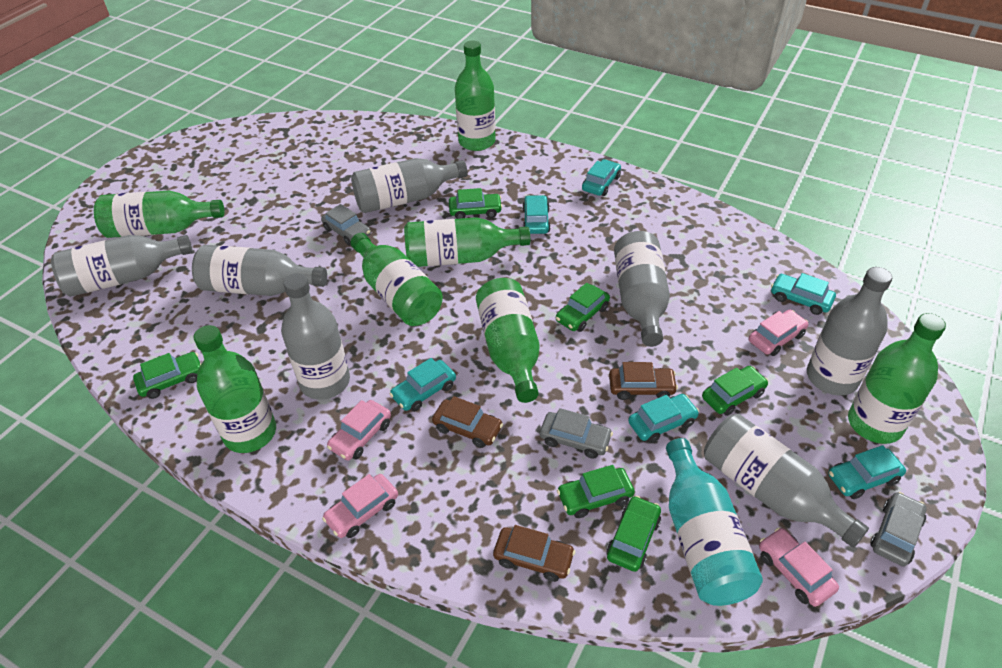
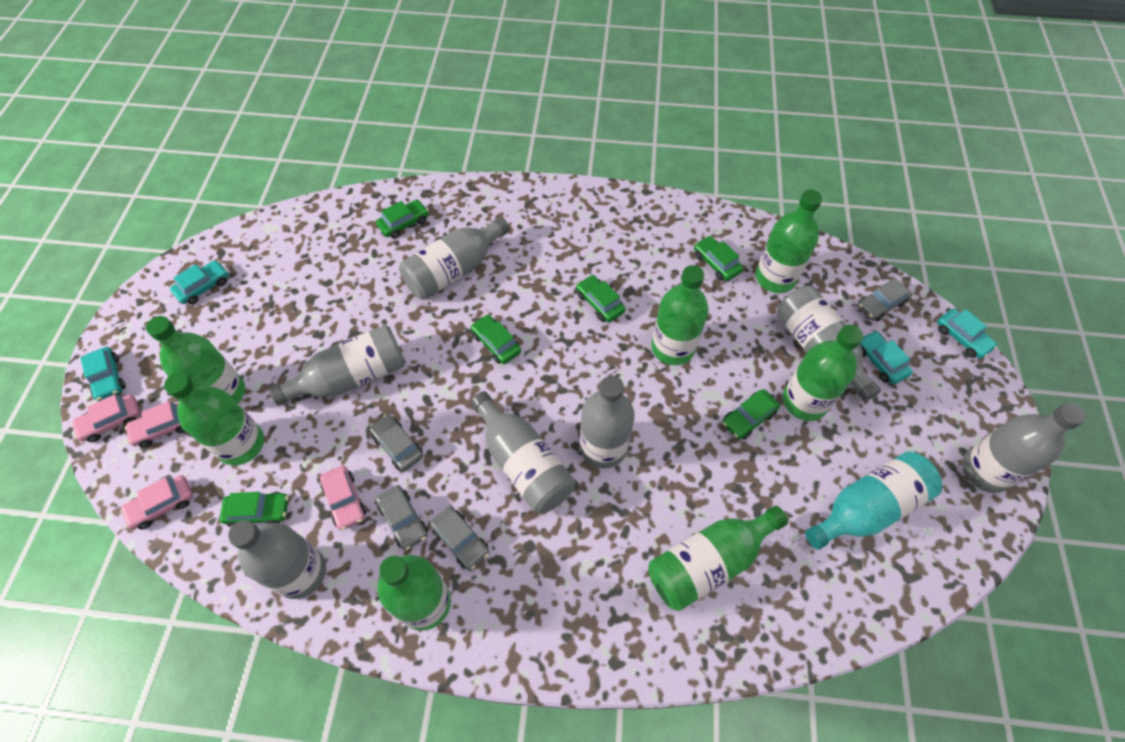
brown car: [432,396,503,448] [493,525,575,582] [609,362,678,400] = 3 -> none = 0
grey car: [321,204,371,246] [540,408,613,458] [870,492,927,566] = 3 -> [369,414,423,471] [376,485,428,550] [430,506,490,570] [857,278,912,321] = 4
turquoise car: [390,358,456,412] [522,195,551,234] [582,159,621,196] [628,394,699,443] [771,273,836,315] [828,445,906,499] = 6 -> [81,347,126,401] [170,260,229,304] [860,331,913,385] [937,309,998,359] = 4

